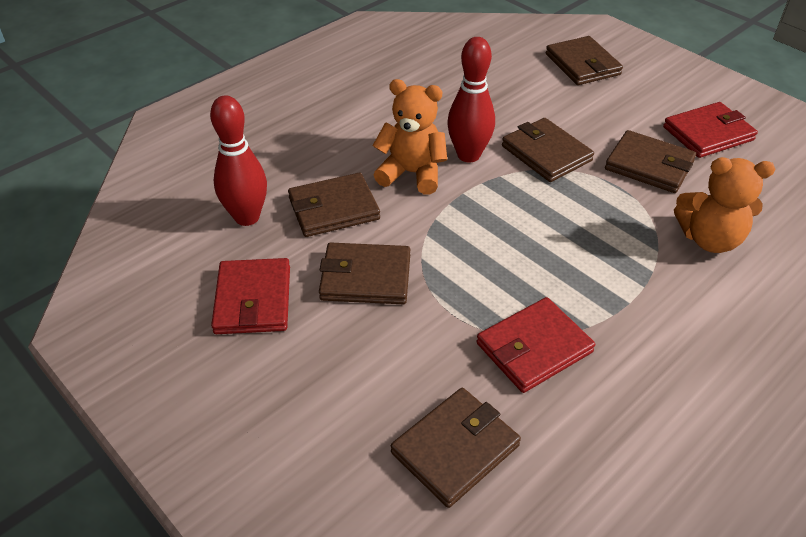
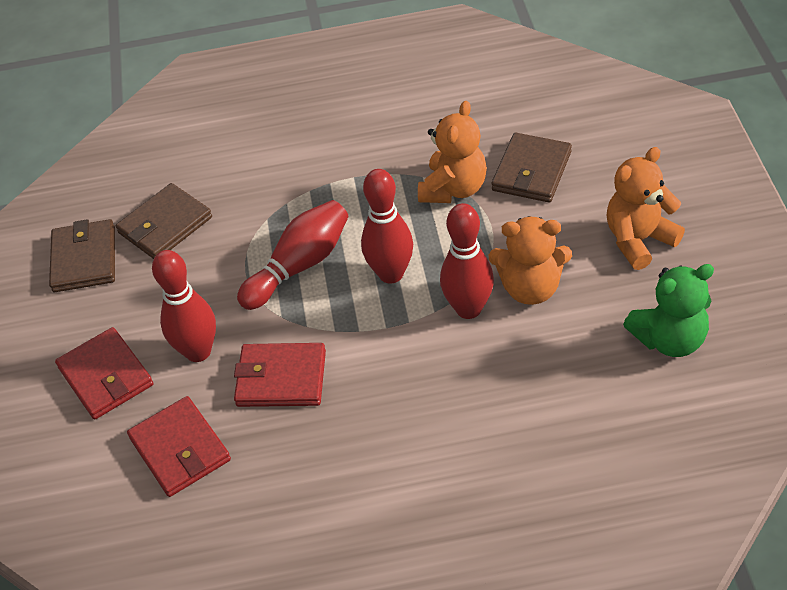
brown wallet: [288,173,380,237] [319,243,410,304] [391,388,521,508] [502,118,594,182] [546,36,623,85] [605,130,696,193] = 6 -> [49,219,115,292] [116,183,212,259] [492,133,572,202] = 3
green teddy bear: none = 0 -> [623,264,714,357] = 1
orange teddy bear: [372,79,447,195] [674,157,775,253] = 2 -> [418,101,487,203] [489,216,572,305] [607,147,685,270] = 3
red bowling pin: [210,95,267,226] [447,37,495,162] = 2 -> [152,250,216,362] [237,200,349,310] [361,169,413,284] [440,203,494,319] = 4

